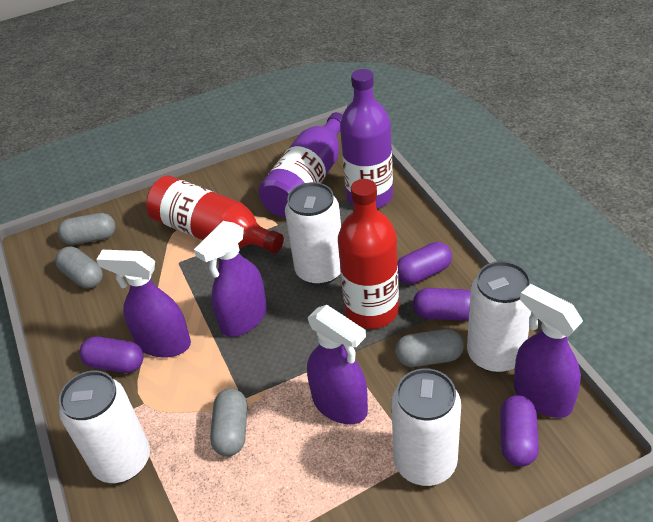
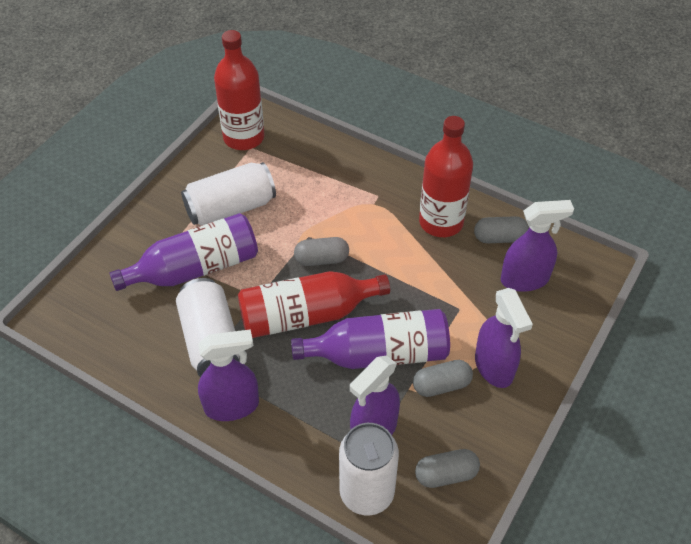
purple capsule: [79,337,143,373] [398,242,452,284] [413,288,471,321] [500,395,539,466] = 4 -> none = 0
red bottle: [146,175,284,253] [338,179,399,329] = 2 -> [214,30,264,150] [238,271,390,338] [419,116,473,237] = 3
white can: [59,371,150,483] [285,182,341,285] [391,369,461,486] [467,261,532,373] = 4 -> [176,278,240,377] [181,162,276,226] [339,423,399,516] = 3

